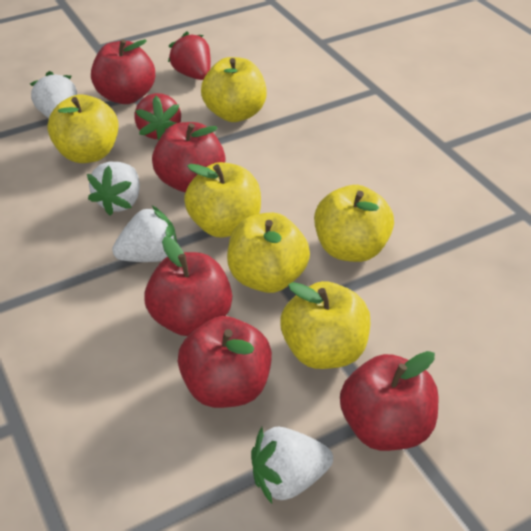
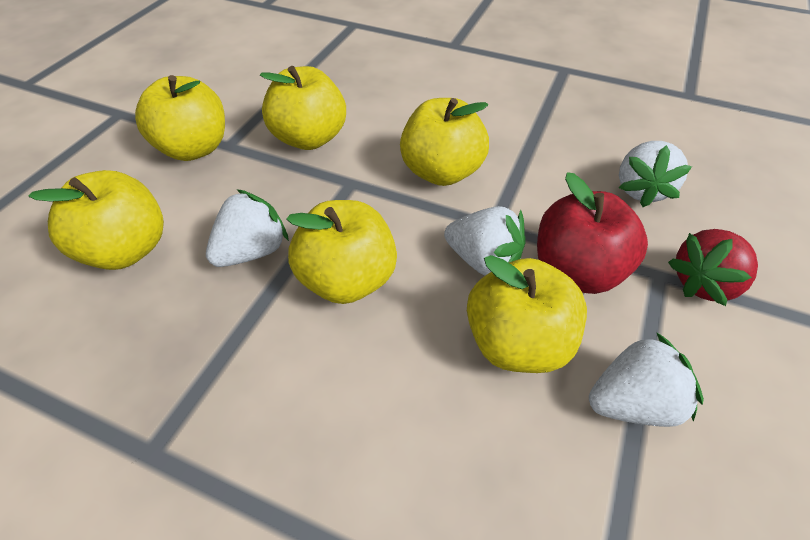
red apple: [91,39,155,104] [144,236,232,336] [152,122,226,193] [178,316,272,408] [340,351,438,451] = 5 -> [537,172,648,294] = 1
red strawberry: [135,93,181,141] [168,32,211,80] = 2 -> [668,229,758,306] = 1

